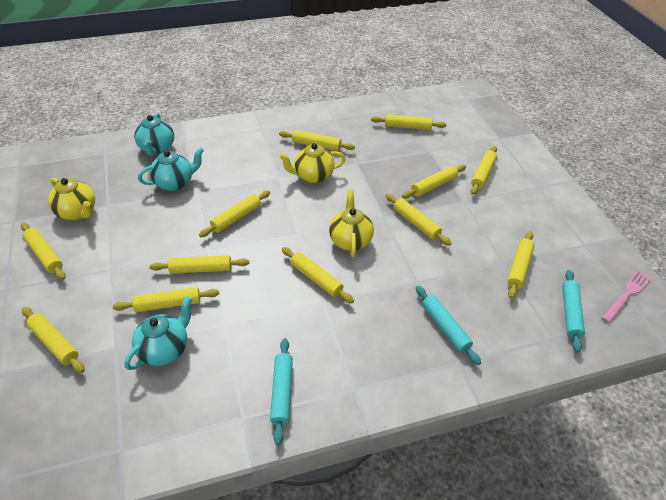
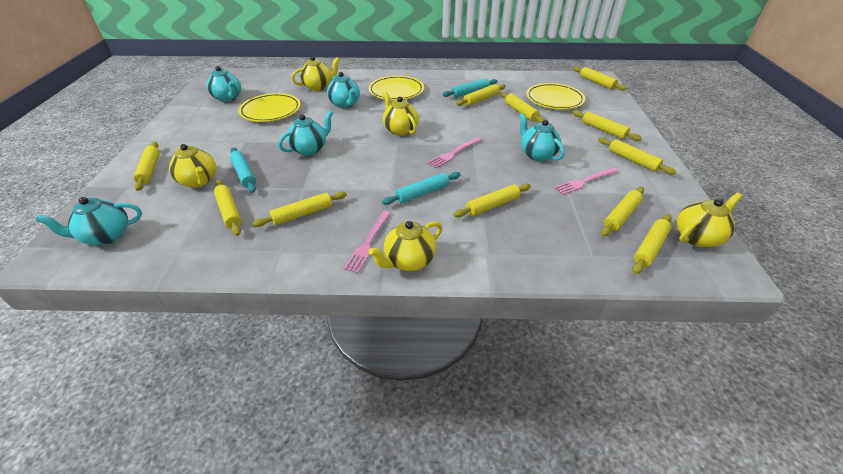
pink fork: [601,270,651,323] = 1 -> [344,211,390,273] [428,137,481,168] [554,168,618,195] = 3
turquoise teapot: [124,296,192,370] [134,113,174,155] [138,147,204,191] = 3 -> [36,197,142,245] [207,66,241,102] [278,110,333,155] [327,72,360,108] [519,113,565,161] = 5
yellow plate: none = 0 -> [238,93,301,122] [369,76,424,100] [526,83,585,110] = 3
yellow rolling pin: [21,223,66,280] [22,307,85,373] [113,287,219,312] [150,255,249,274] [199,190,270,237] [279,130,355,151] [282,247,354,303] [371,114,446,130] [385,193,451,246] [402,165,466,198] [471,146,497,195] [507,231,534,299] = 12 -> [133,142,160,191] [214,180,242,236] [253,191,347,227] [454,183,531,217] [456,84,506,106] [501,92,544,122] [572,110,642,141] [573,66,626,90] [598,137,676,175] [601,187,644,236] [632,214,672,274] = 11
yellow teapot: [48,178,95,220] [279,143,346,183] [329,190,374,257] = 3 -> [169,144,216,188] [291,56,340,91] [368,221,442,271] [383,92,419,136] [676,193,742,247] = 5

